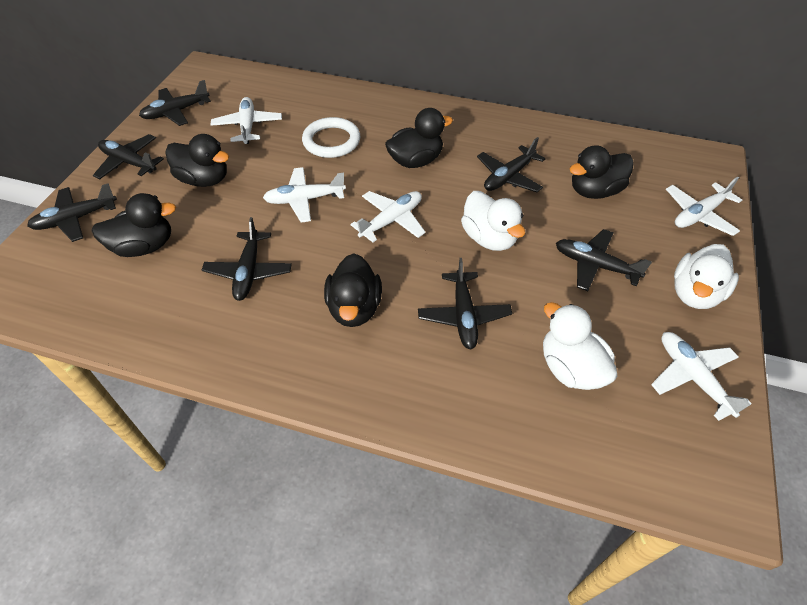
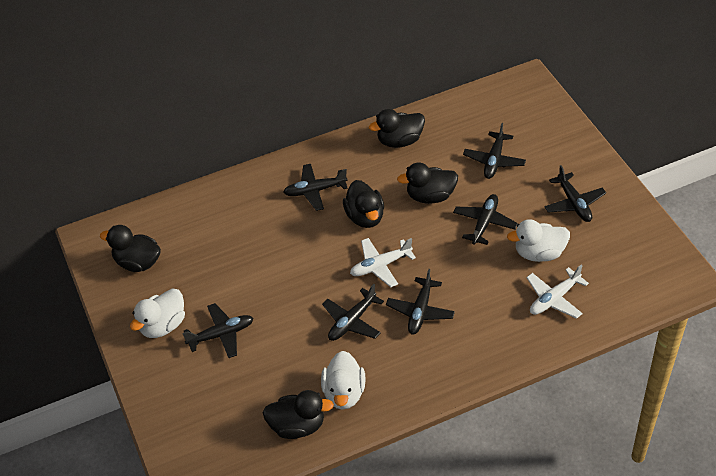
white plane: [211,97,282,144] [263,167,346,223] [350,191,426,242] [651,332,752,421] [666,177,742,236] = 5 -> [350,238,416,287] [526,264,589,319] = 2
white ring: [302,117,361,158] = 1 -> none = 0

